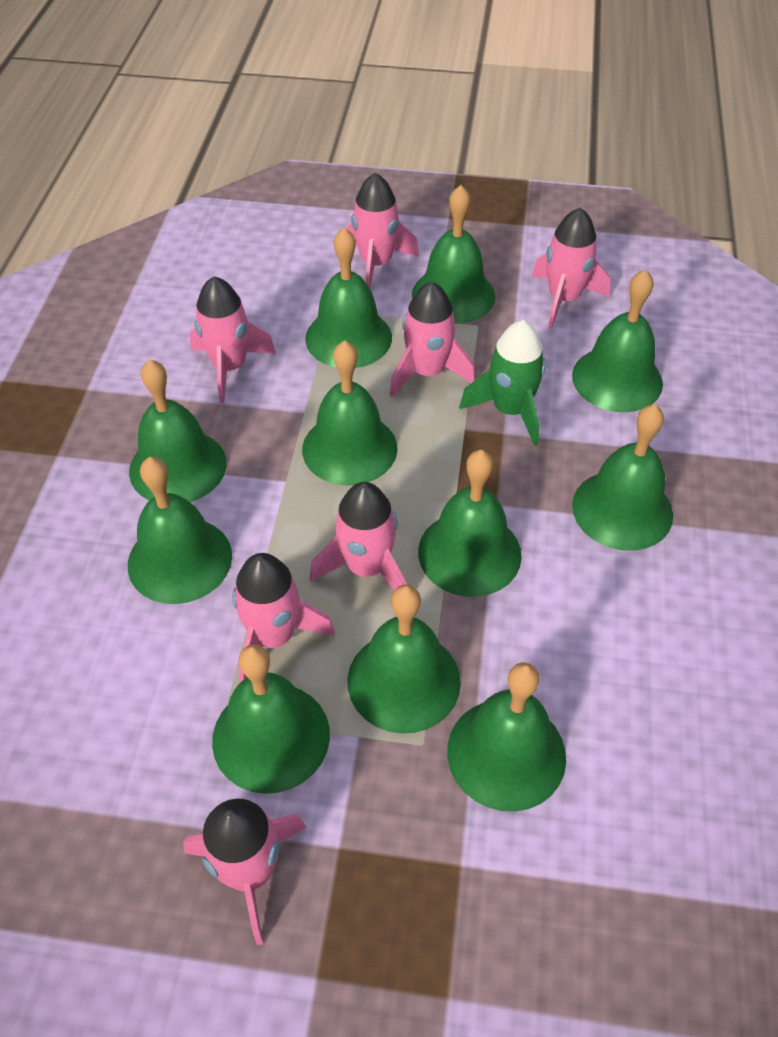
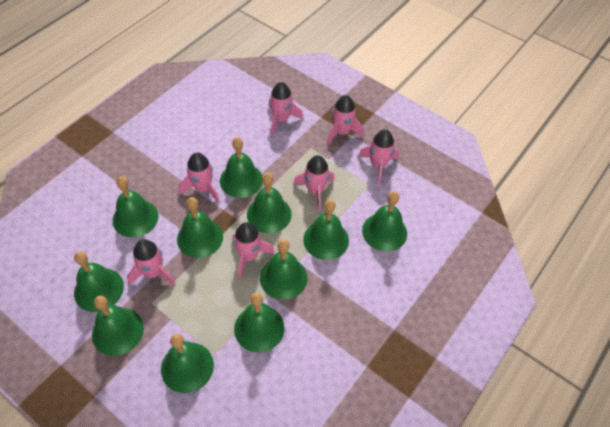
green rocket: [459,320,546,446] = 1 -> none = 0

